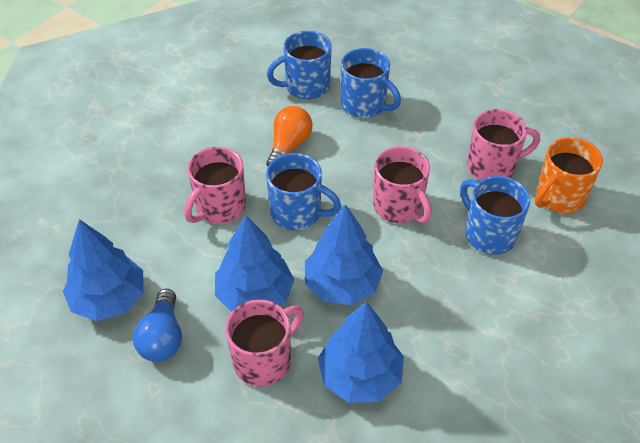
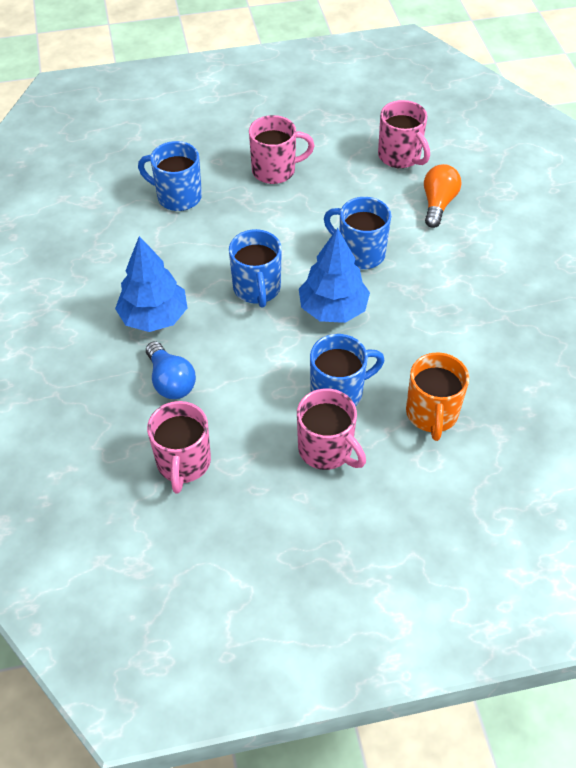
blue tree: [63,219,143,321] [215,215,294,312] [305,204,383,305] [318,301,404,403] = 4 -> [115,236,188,332] [299,228,370,323] = 2

